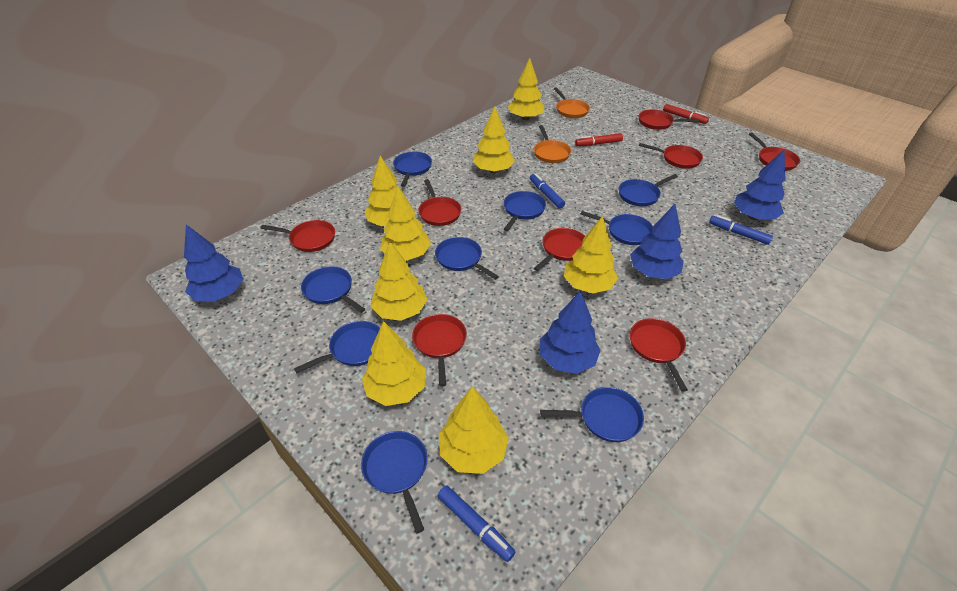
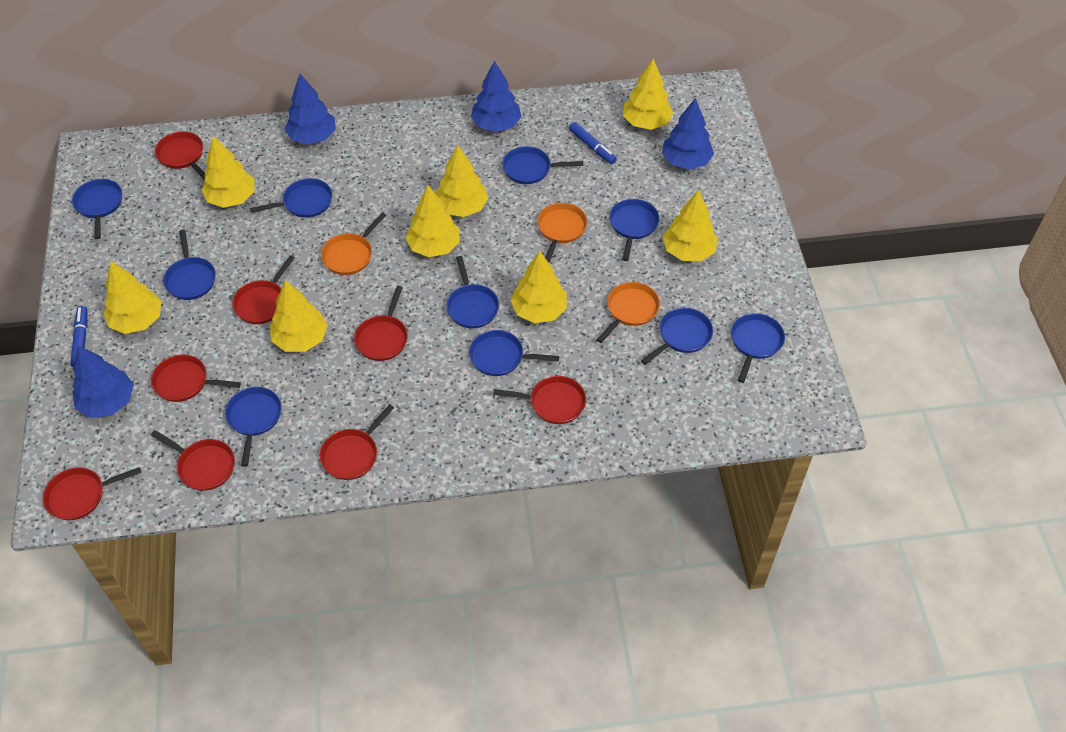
blue marker: [438,486,515,562] [530,173,565,209] [709,215,773,245] = 3 -> [70,306,87,368] [569,122,617,164] = 2
blue pan: [294,321,380,373] [301,266,365,313] [361,431,428,533] [393,152,432,187] [435,237,499,280] [504,191,546,231] [540,387,644,442] [581,211,653,245] [619,174,678,206] = 9 -> [72,179,122,239] [163,230,216,300] [225,387,282,466] [250,178,332,218] [446,256,499,328] [469,330,559,376] [502,146,583,184] [609,199,659,261] [641,308,713,365] [731,313,785,383] = 10
orange pan: [534,125,571,163] [554,88,590,118] = 2 -> [321,212,386,275] [537,203,587,262] [597,282,660,343] = 3
red marker: [575,133,623,146] [663,104,709,124] = 2 -> none = 0

